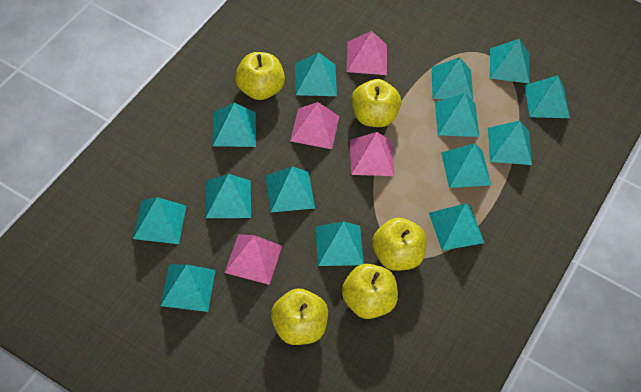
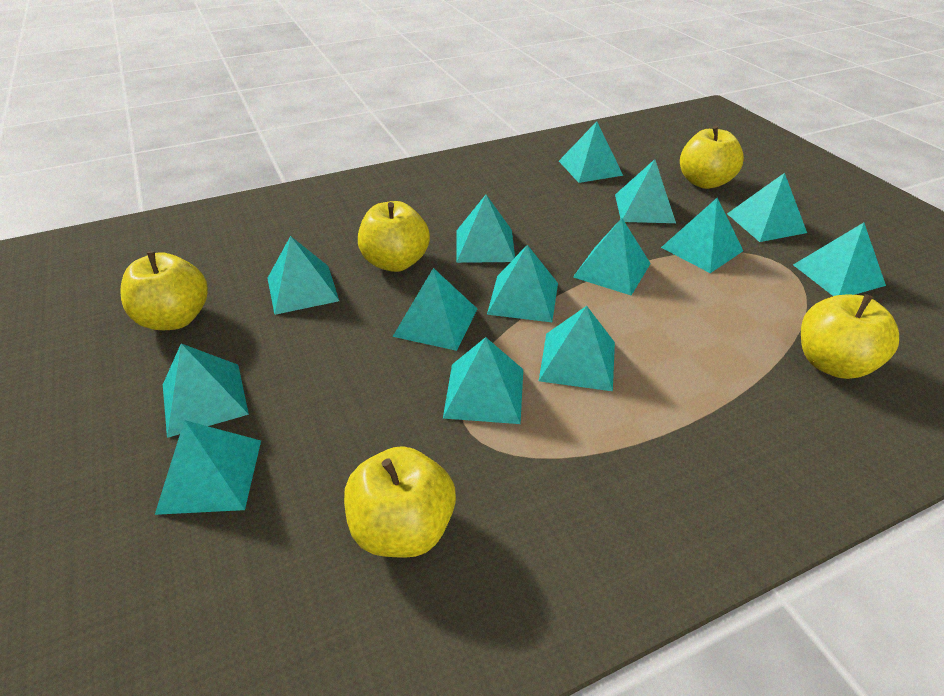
pink pyramid: [224,234,282,285] [290,102,339,149] [346,31,387,75] [350,132,394,176] = 4 -> none = 0

